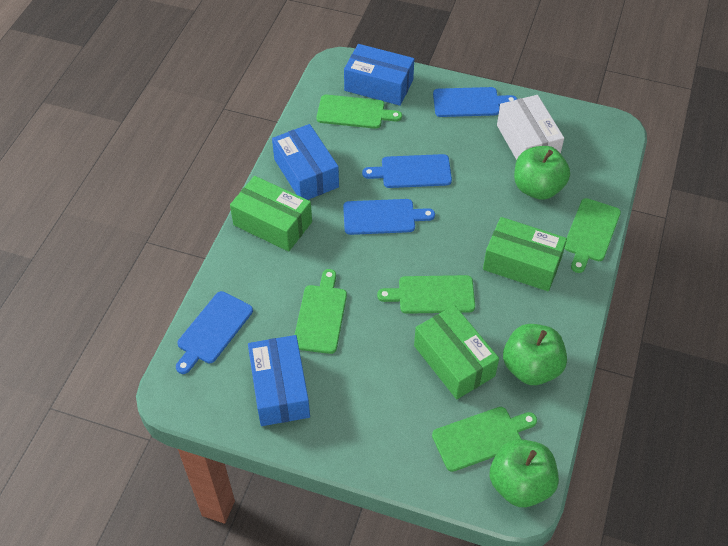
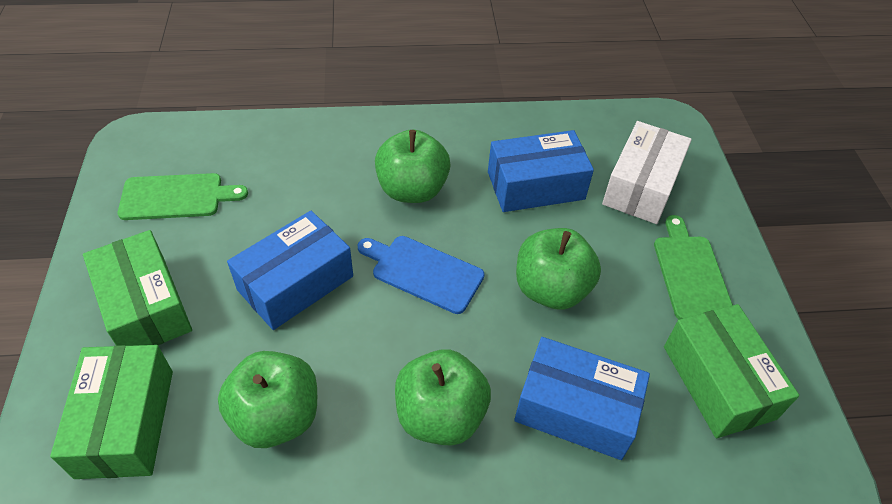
blue cutting board: [176,291,253,374] [343,199,435,235] [362,154,452,188] [433,87,517,117] = 4 -> [358,236,485,314] = 1
green apple: [490,439,559,507] [503,324,567,385] [514,146,570,200] = 3 -> [218,351,317,448] [375,130,450,203] [395,349,491,445] [516,228,601,310] = 4
green cutting board: [295,269,347,354] [317,95,402,129] [377,275,475,314] [432,407,537,472] [564,198,621,273] = 5 -> [118,173,248,220] [654,215,733,319] = 2

